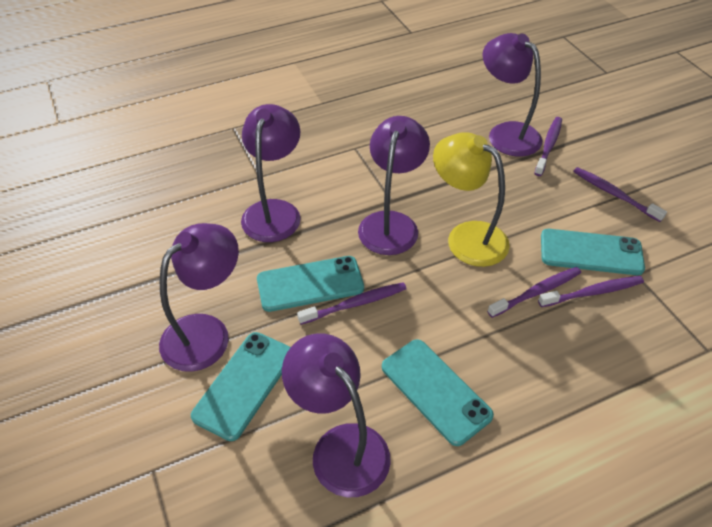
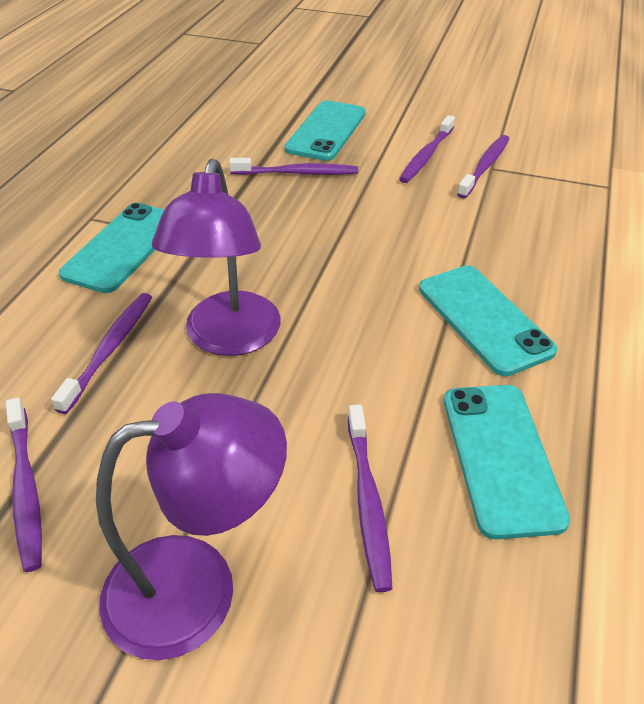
purple lamp: [159,223,239,372] [241,104,300,242] [282,333,391,497] [358,116,430,255] [482,33,542,157] = 5 -> [96,393,287,660] [152,158,281,356] = 2
purple toothbrush: [297,282,407,325] [487,267,581,318] [534,117,562,176] [538,276,644,307] [573,167,667,222] = 5 -> [6,398,42,572] [51,293,152,414] [229,158,358,175] [348,404,392,592] [399,115,455,183] [457,135,509,198] = 6
yellow lamp: [433,132,510,267] = 1 -> none = 0

